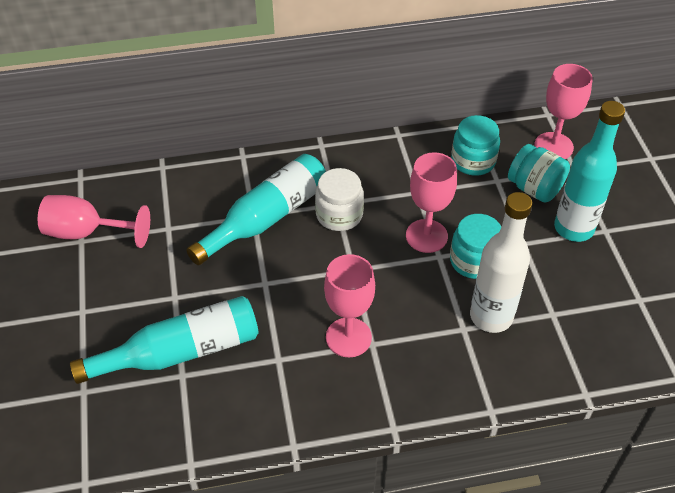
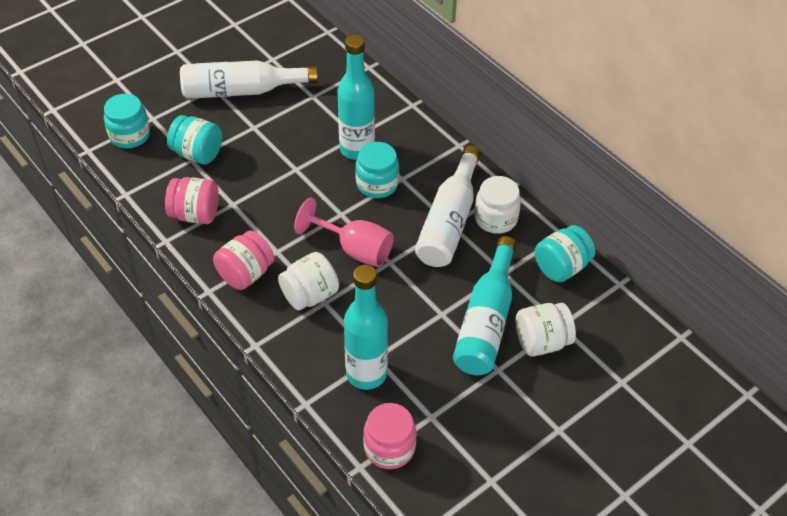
pink goblet: [38,195,150,248] [324,254,375,357] [406,152,457,253] [534,64,593,159] = 4 -> [294,197,394,267] = 1
pink jar: none = 0 -> [165,177,219,224] [213,230,274,290] [363,403,416,469] = 3
turquoise jar: [450,214,501,279] [451,115,500,176] [508,144,570,203] = 3 -> [104,94,150,148] [167,115,222,165] [355,142,399,198] [535,225,595,282] = 4
white bottle: [470,192,532,333] = 1 -> [180,61,318,99] [415,145,481,267] = 2
white jar: [315,168,364,231] = 1 -> [278,252,339,311] [475,176,521,234] [516,303,576,357] = 3

